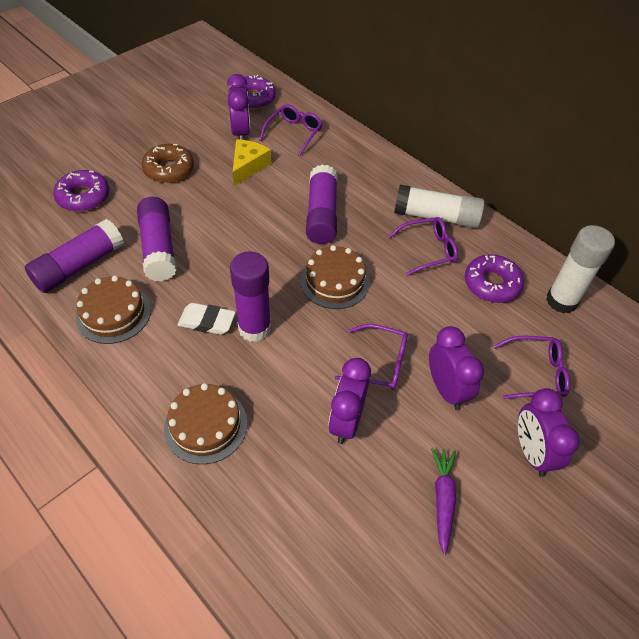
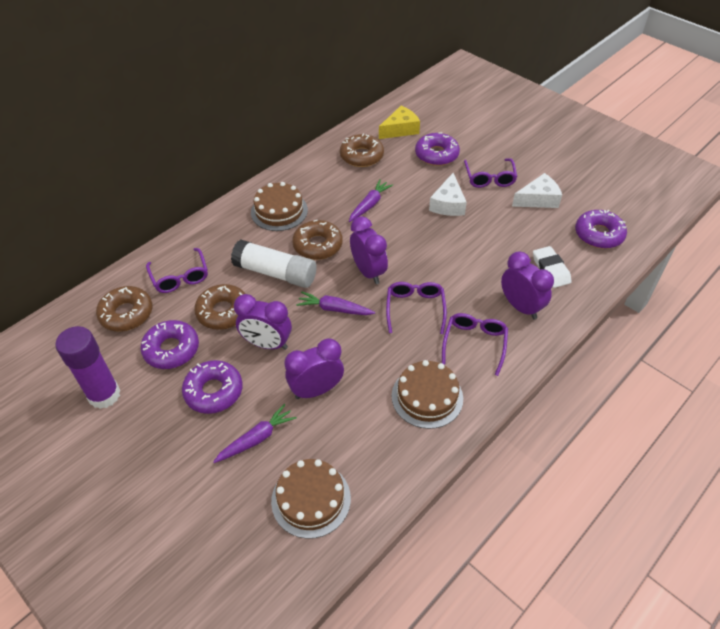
brown donut: [142,144,194,183] = 1 -> [96,286,153,331] [194,284,246,330] [292,220,343,260] [340,134,384,167] = 4
purple carrot: [431,448,456,555] = 1 -> [213,404,297,463] [296,292,375,315] [349,179,393,222] = 3
purple donut: [53,170,109,212] [232,75,276,109] [465,254,524,303] = 3 -> [140,320,199,369] [182,360,243,414] [415,132,460,166] [575,210,627,249] = 4
purple glue stick: [25,219,124,293] [137,197,177,282] [230,251,271,342] [306,164,338,244] = 4 -> [55,326,121,409] = 1
white cheese: none = 0 -> [429,173,467,216] [512,173,562,208] = 2
white glue stick: [394,185,485,228] [546,225,615,314] = 2 -> [231,239,317,288] = 1

